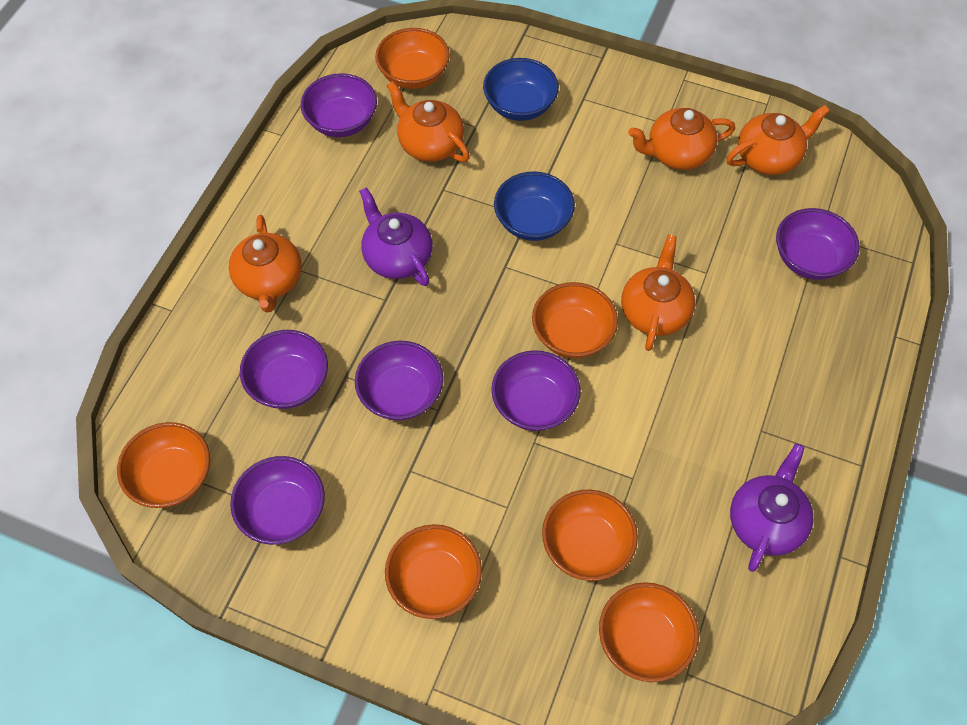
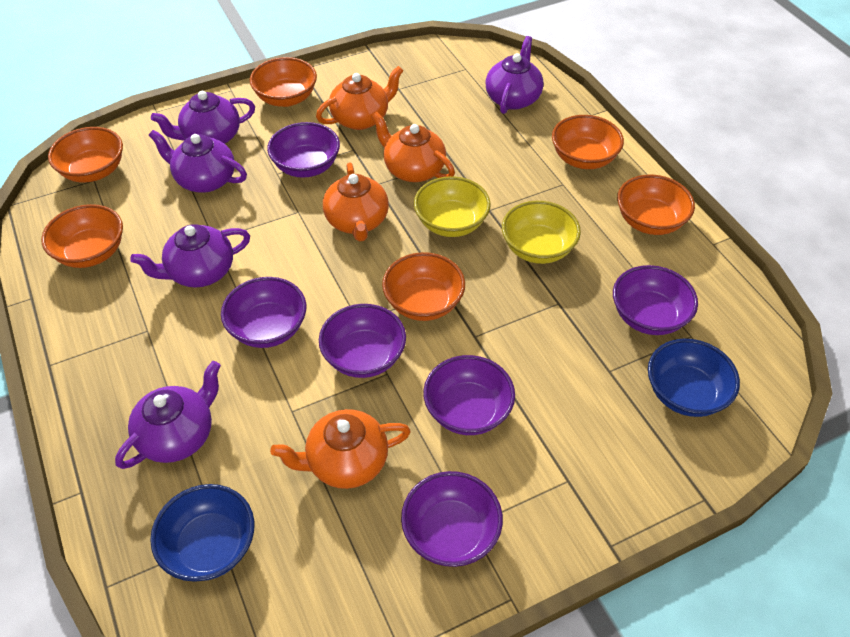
orange teapot: [229,215,302,312] [387,81,470,162] [621,235,695,351] [628,108,735,170] [727,105,830,175] = 5 -> [270,409,411,489] [316,66,403,130] [323,162,389,241] [371,112,455,182] = 4
purple teapot: [359,187,433,286] [730,443,814,572] = 2 -> [115,361,221,469] [130,224,250,288] [148,130,247,193] [151,91,255,144] [485,36,544,114] = 5
yellow bowl: none = 0 -> [414,176,490,237] [502,201,581,264] = 2

